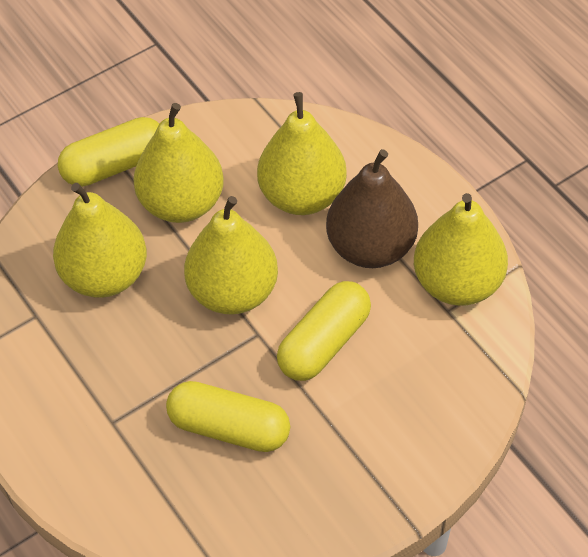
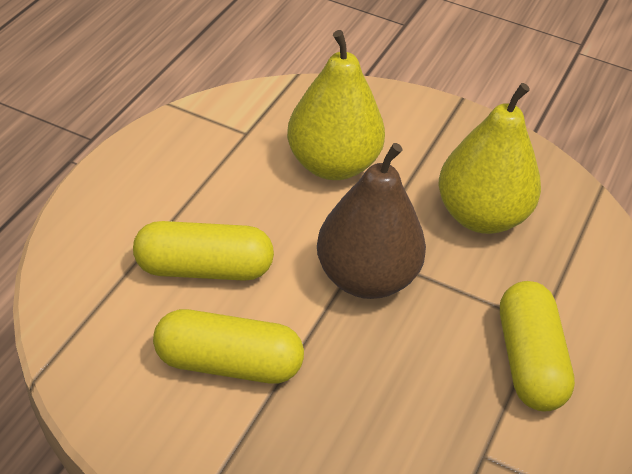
yellow pear: [53,183,147,298] [133,103,224,223] [184,196,278,314] [257,92,347,215] [414,193,508,306] = 5 -> [287,30,385,180] [438,83,541,234] = 2

